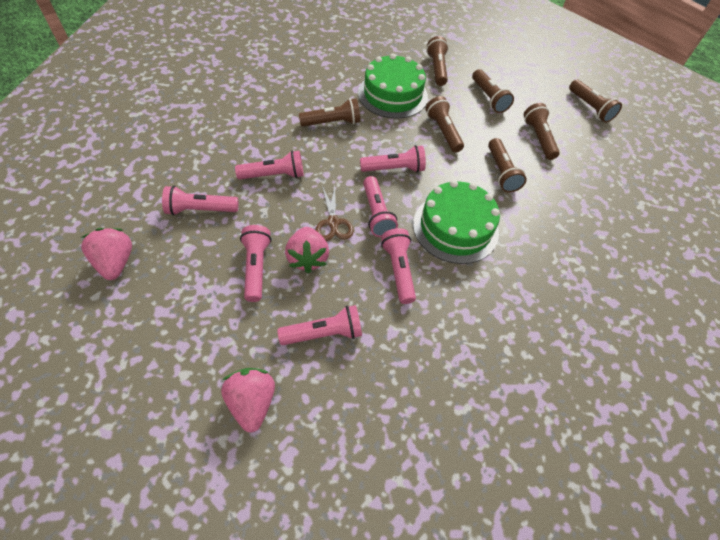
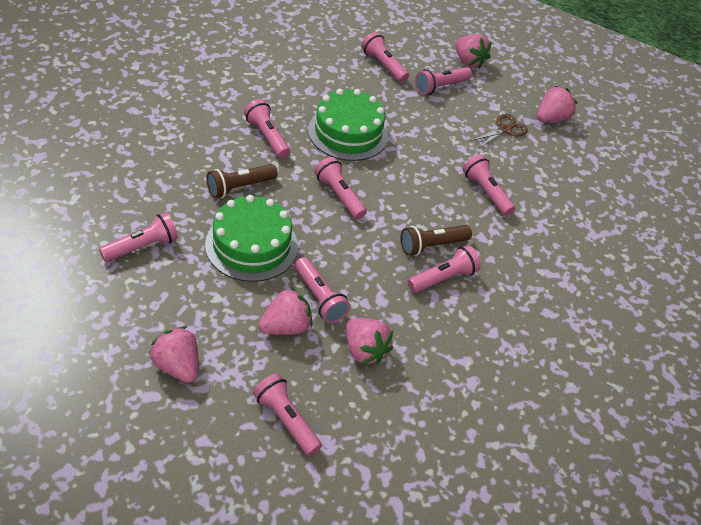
brown flashlight: [299,98,360,127] [425,96,464,153] [426,36,449,86] [472,69,514,113] [488,138,527,193] [524,103,560,160] [569,80,622,123] = 7 -> [207,164,278,198] [401,225,472,256] = 2
pink flashlight: [162,186,238,216] [235,151,304,180] [240,225,271,302] [277,305,362,345] [360,145,426,173] [363,176,398,237] [381,228,416,304] = 7 -> [99,212,178,262] [244,99,290,158] [253,373,322,456] [295,257,350,323] [314,157,367,220] [361,32,409,83] [408,245,481,293] [415,67,472,95] [463,155,515,216] = 9
pink strawberry: [81,228,132,280] [221,368,275,433] [285,227,329,273] = 3 -> [149,326,199,383] [259,287,313,335] [346,318,393,365] [455,34,491,68] [537,86,577,122] = 5

